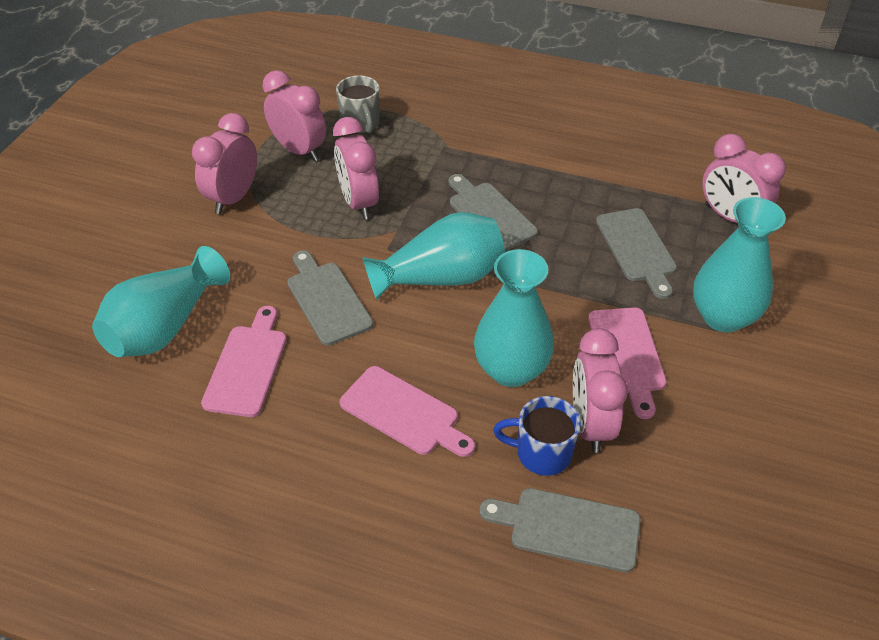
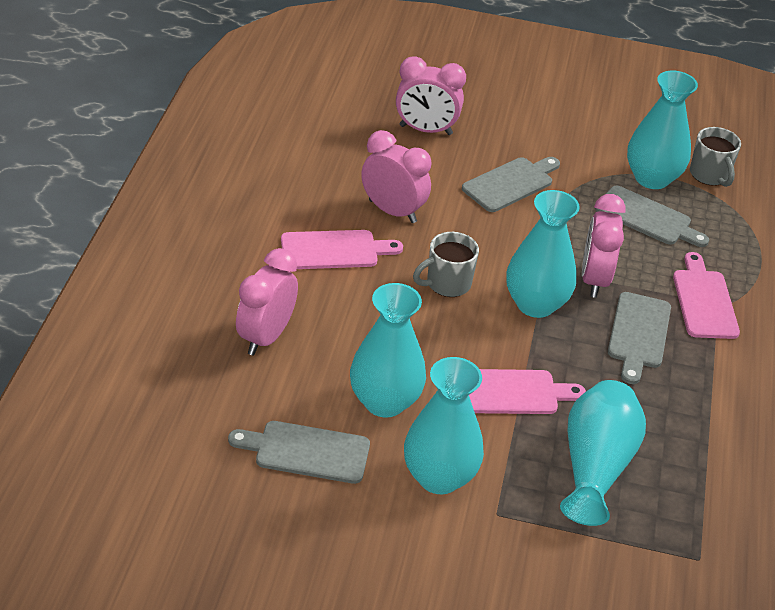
blue mug: [493,396,581,476] = 1 -> none = 0
grey mug: [336,75,380,134] = 1 -> [413,232,479,297] [690,127,741,187] = 2
pink clock: [192,113,257,214] [263,70,326,161] [333,117,379,220] [573,328,628,453] [702,134,786,223] = 5 -> [236,248,298,355] [361,130,431,223] [396,56,466,135] [582,194,626,298] = 4
turquoise vase: [92,246,230,357] [362,212,505,300] [474,249,554,387] [693,197,786,332] = 4 -> [350,283,426,418] [404,357,484,494] [506,190,580,318] [560,380,646,526] [627,71,698,189] = 5

